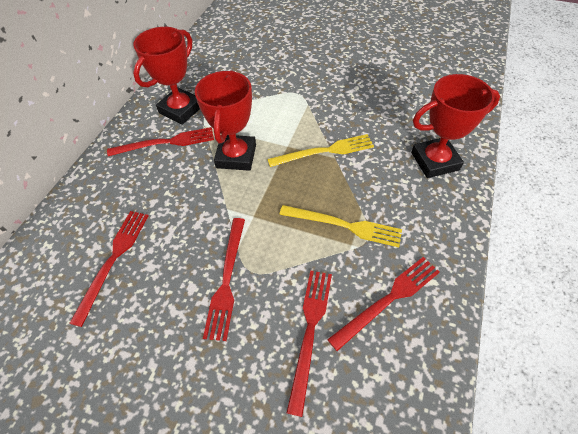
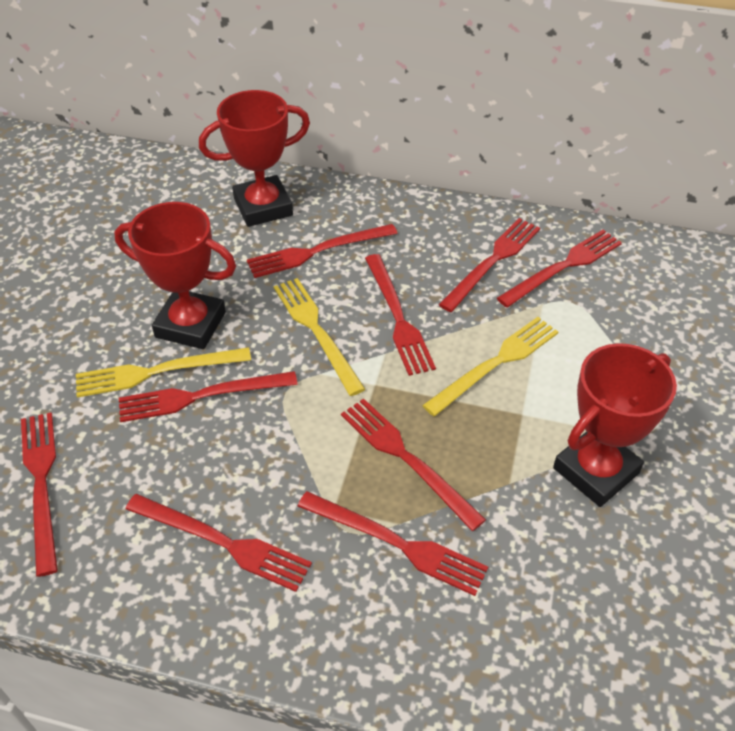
red fork: [69,211,149,327] [107,127,214,156] [203,218,245,341] [287,270,332,417] [327,257,440,351] = 5 -> [21,412,58,577] [119,371,298,422] [126,494,312,592] [247,224,397,278] [298,491,488,596] [341,398,486,531] [365,254,436,376] [439,218,540,312] [497,230,622,307] = 9
yellow fork: [267,134,374,167] [279,205,402,247] = 2 -> [76,347,251,398] [274,278,365,396] [422,317,558,416] = 3

